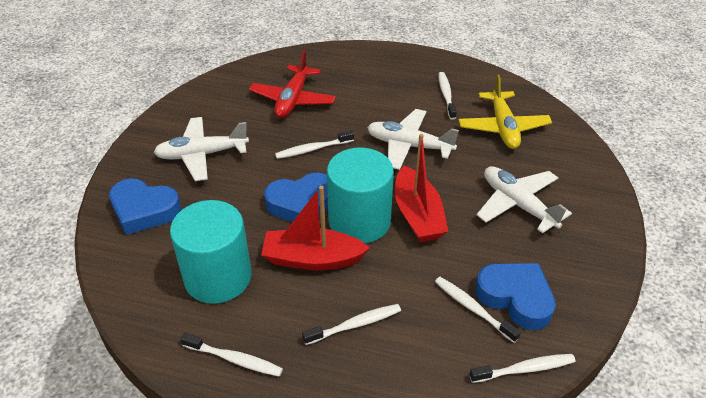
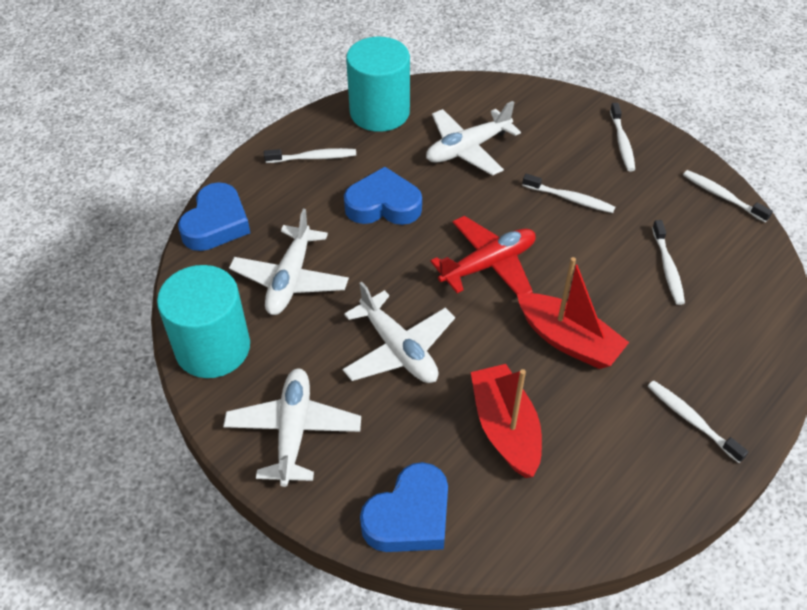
white plane: [154,117,249,181] [367,109,459,170] [477,166,572,233] = 3 -> [223,368,361,487] [229,209,349,315] [343,282,455,383] [426,101,521,176] = 4
yellow plane: [459,75,552,149] = 1 -> none = 0

